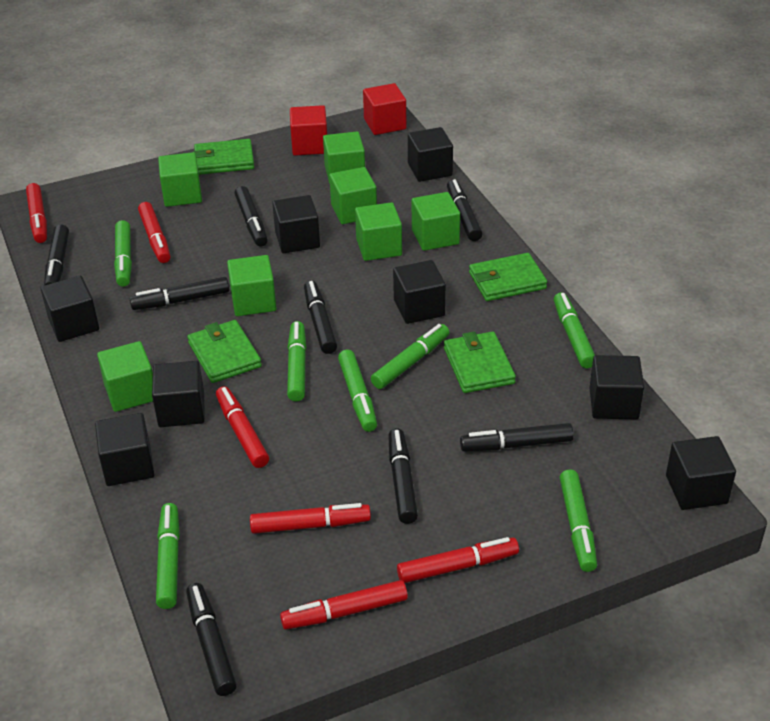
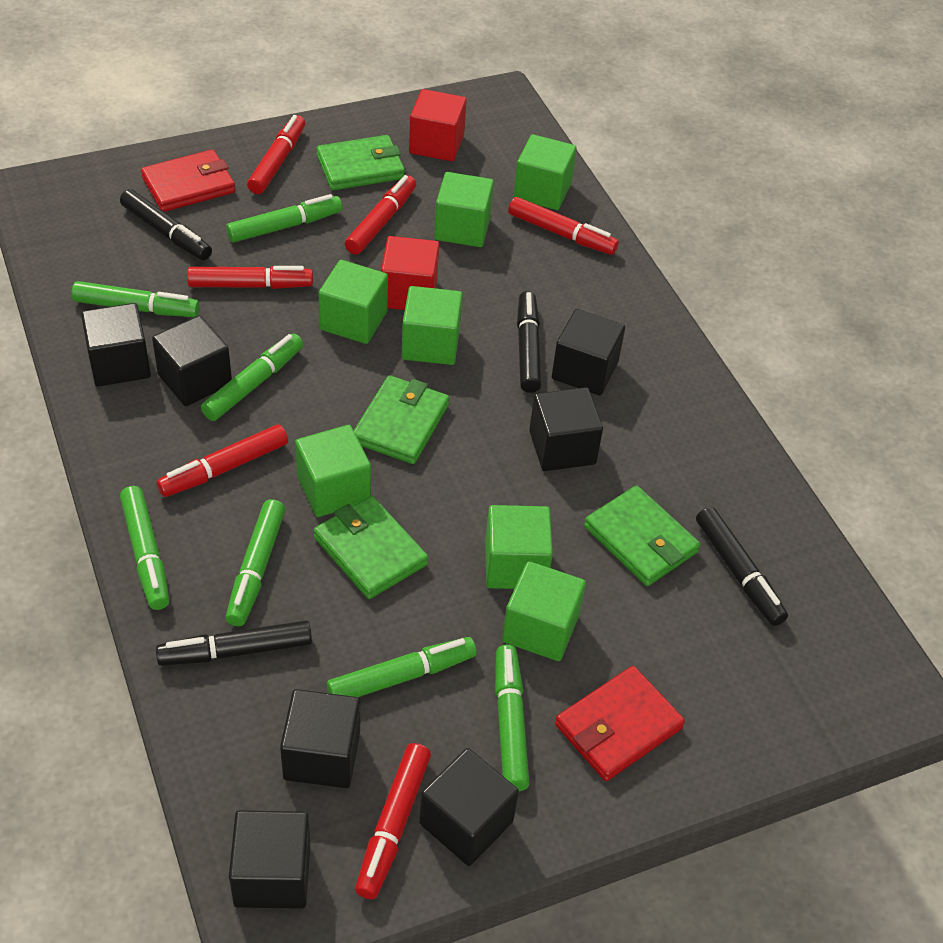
black cube: [41,276,99,342] [95,413,155,486] [152,361,205,427] [272,195,320,253] [393,260,446,324] [408,127,453,182] [589,355,644,420] [666,436,736,510] = 8 -> [81,303,151,387] [152,316,232,406] [229,810,310,909] [280,689,360,788] [419,748,519,866] [529,387,603,471] [552,309,625,395] = 7
black marker: [44,224,69,286] [130,277,229,310] [186,583,237,696] [234,186,268,247] [304,281,337,354] [388,428,418,524] [447,179,483,241] [460,423,574,452] = 8 -> [120,189,212,260] [156,621,312,666] [517,291,541,393] [696,507,788,626] = 4
red wallet: none = 0 -> [141,149,235,212] [555,666,685,781] = 2

